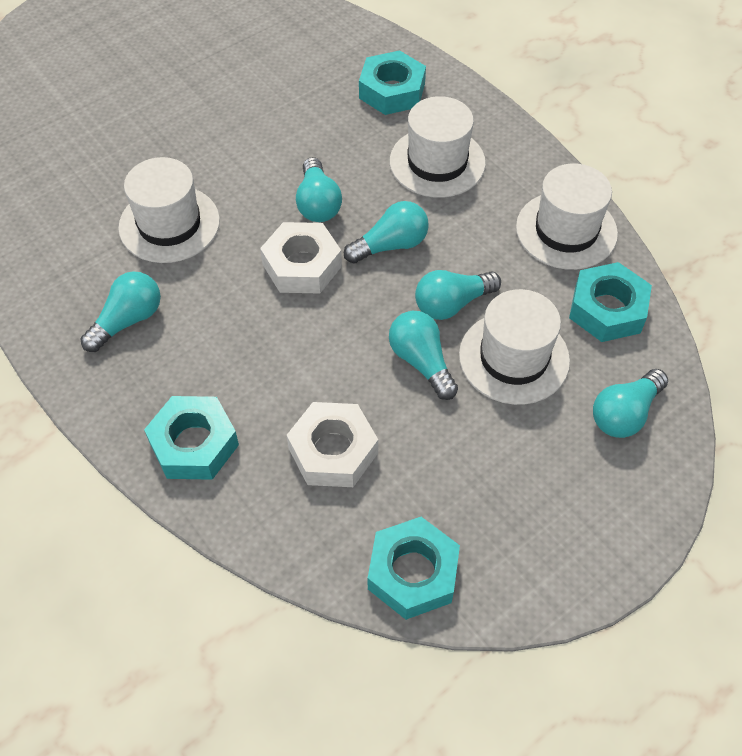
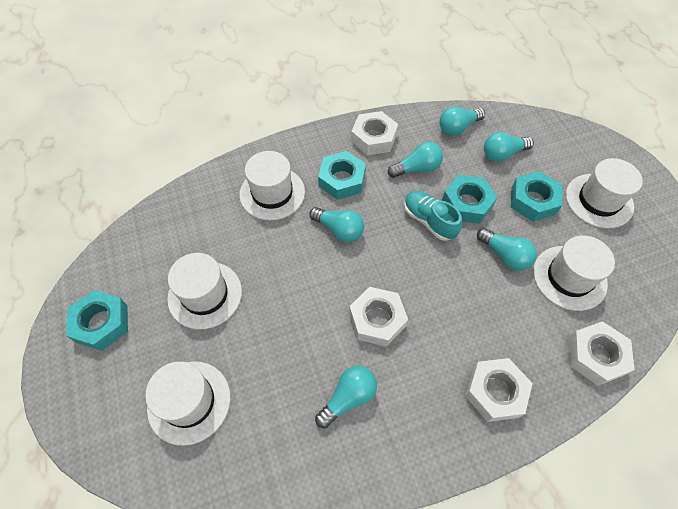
turquoise shoe: none = 0 -> [404,191,462,241] = 1
white hat: [118,157,220,263] [390,96,486,198] [459,289,570,405] [516,163,618,270] = 4 -> [145,361,230,446] [167,253,242,330] [239,151,305,220] [533,235,615,311] [566,158,643,228] = 5
white nut: [260,222,342,294] [287,402,378,487] = 2 -> [349,287,408,347] [351,111,398,155] [465,358,533,422] [568,321,634,386] = 4

